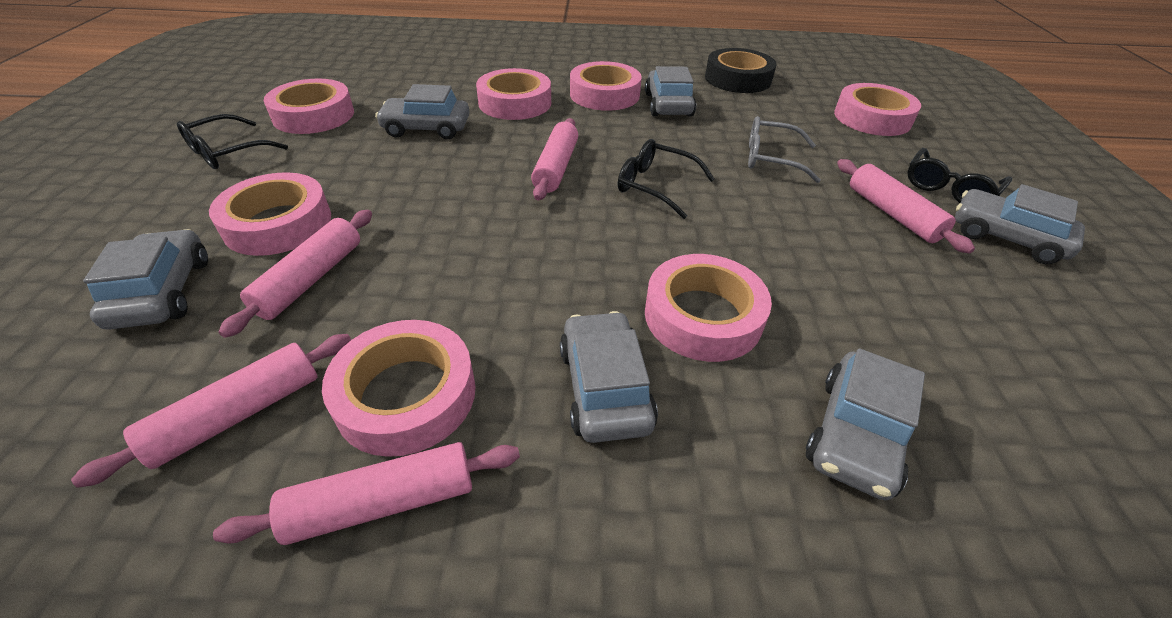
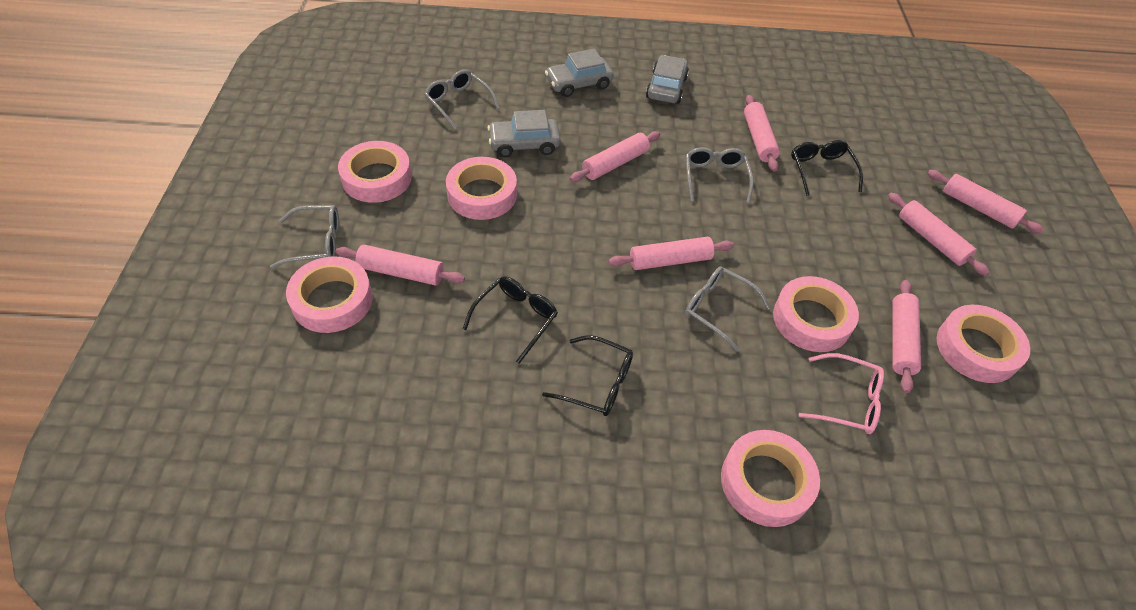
black tape: [705,48,776,93] = 1 -> none = 0
grey car: [83,229,208,330] [375,84,470,139] [560,311,658,443] [645,66,696,117] [806,348,925,500] [955,184,1085,264] = 6 -> [488,110,561,157] [545,49,614,97] [646,55,689,104] = 3
grey glasses: [748,116,821,183] = 1 -> [270,205,339,269] [424,70,500,130] [685,267,771,352] [686,147,753,203] = 4
pink glasses: none = 0 -> [799,353,884,434] = 1
pink rolling pin: [71,334,351,488] [213,442,520,545] [218,210,372,338] [531,118,578,200] [837,159,975,253] = 5 -> [336,245,465,285] [570,131,660,182] [608,237,734,270] [744,95,780,172] [888,193,990,276] [893,280,921,393] [927,170,1044,234] = 7
pink tape: [209,172,331,256] [264,79,354,134] [322,320,476,457] [476,68,551,120] [570,61,642,111] [645,254,772,362] [834,83,921,136] = 7 -> [286,256,373,333] [338,141,412,203] [446,157,517,220] [721,430,820,527] [773,276,859,352] [937,305,1030,383] = 6

